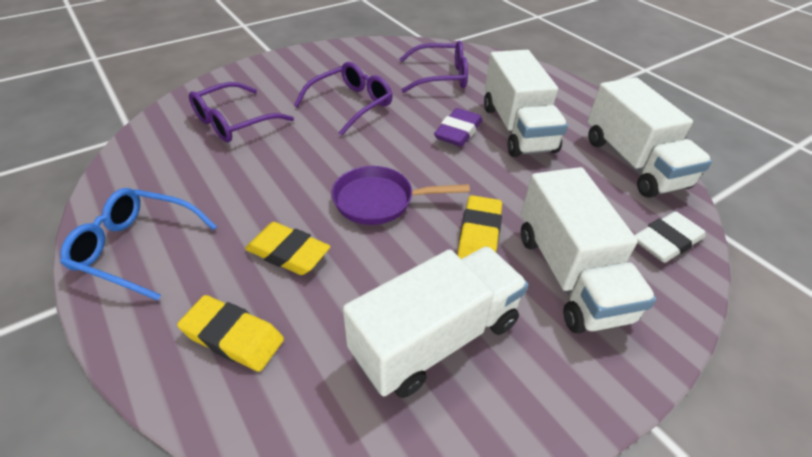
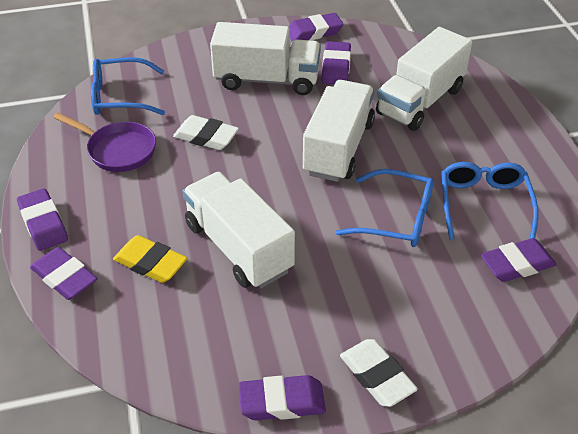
blue glasses: [60,188,217,301] = 1 -> [91,57,165,115] [336,169,434,247] [441,162,539,240] = 3
purple eraser: [434,108,482,147] = 1 -> [17,188,68,251] [30,247,98,300] [239,375,326,421] [289,13,343,42] [322,41,351,84] [481,238,557,282] = 6
purple glasses: [189,82,294,142] [294,62,393,136] [399,41,468,93] = 3 -> none = 0
white eraser: [635,212,705,263] = 1 -> [173,115,239,150] [340,339,418,407] = 2
yellow eraser: [177,295,284,372] [245,222,330,275] [457,195,502,259] = 3 -> [113,235,188,283] = 1

